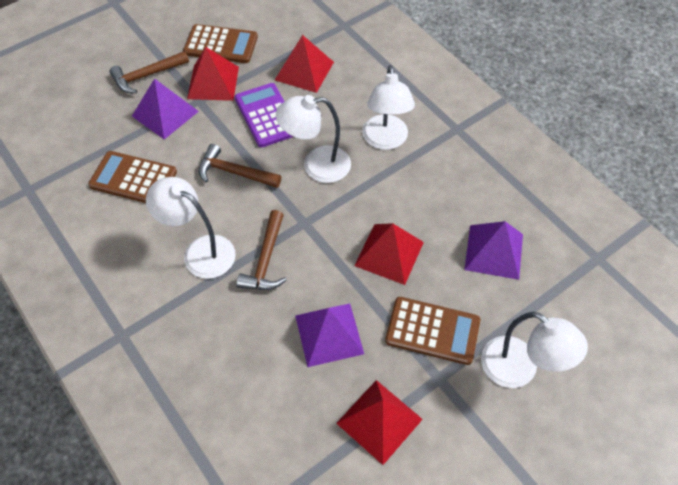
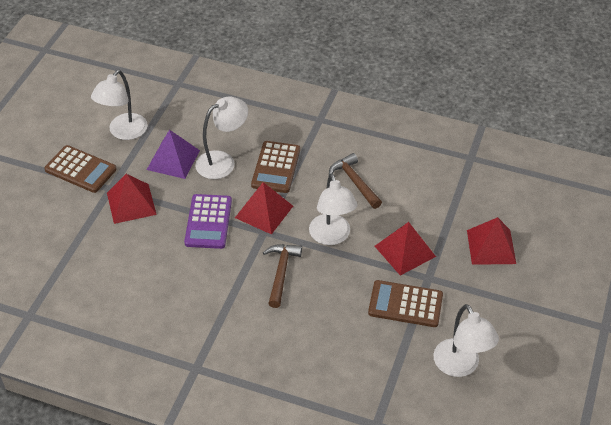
brown hammer: [109,51,189,93] [199,144,281,188] [237,210,286,290] = 3 -> [263,244,302,308] [329,153,382,209] = 2
purple pyramid: [132,78,199,139] [295,304,364,367] [464,221,523,280] = 3 -> [147,130,200,179] = 1

